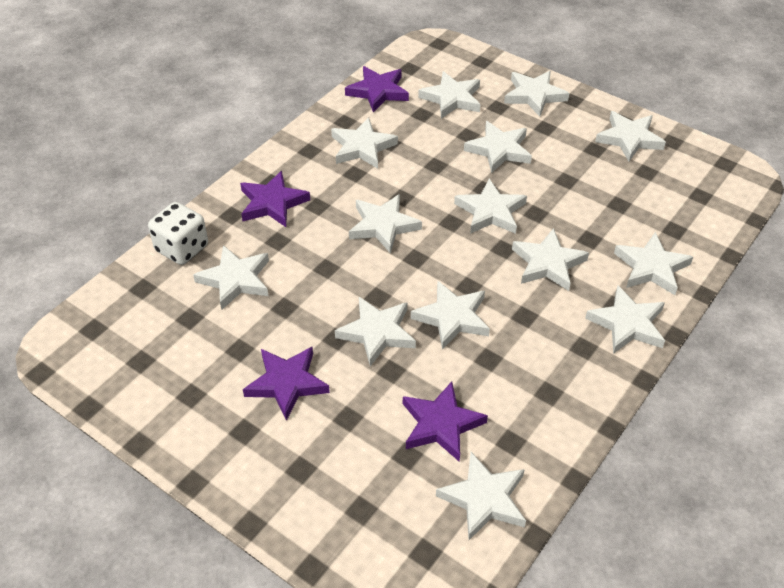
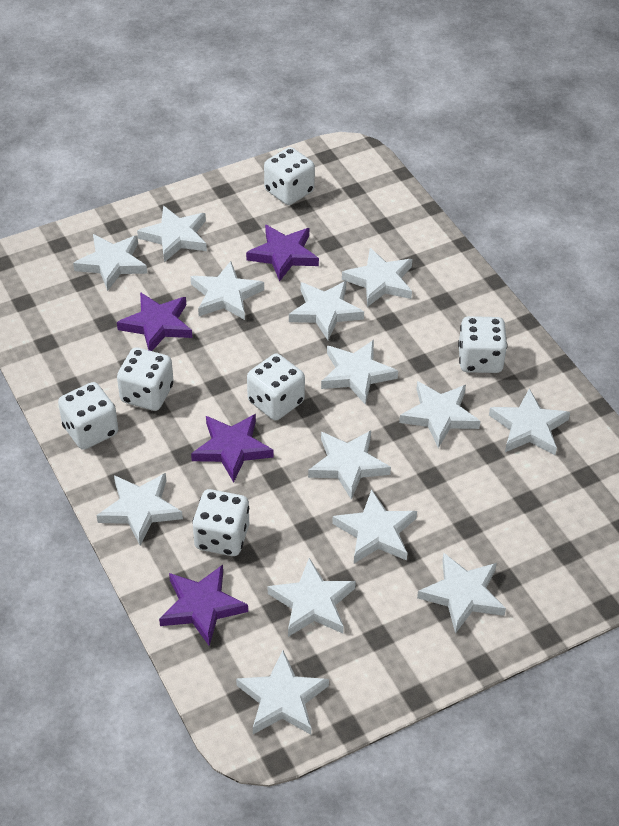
white dice: [148,202,208,265] = 1 -> [58,382,118,450] [117,347,174,411] [192,489,249,556] [247,353,305,420] [264,147,315,205] [458,316,507,373] = 6

